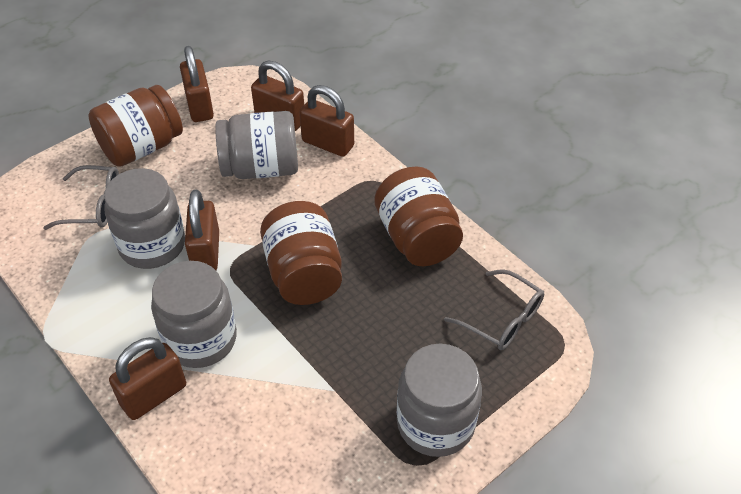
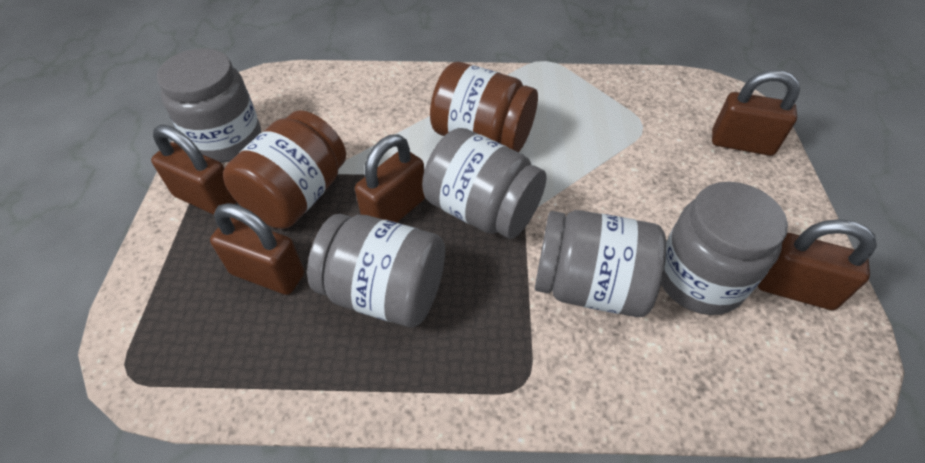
brown jar: [88,85,183,167] [260,201,342,305] [374,167,463,266] = 3 -> [223,110,346,229] [430,62,538,152] = 2
grey glasses: [43,165,119,230] [444,269,544,350] = 2 -> none = 0
grey jar: [104,168,185,269] [151,261,237,368] [215,111,298,179] [397,344,482,457] = 4 -> [157,48,261,163] [307,214,445,327] [422,128,546,239] [535,210,666,317] [661,182,788,315] = 5

